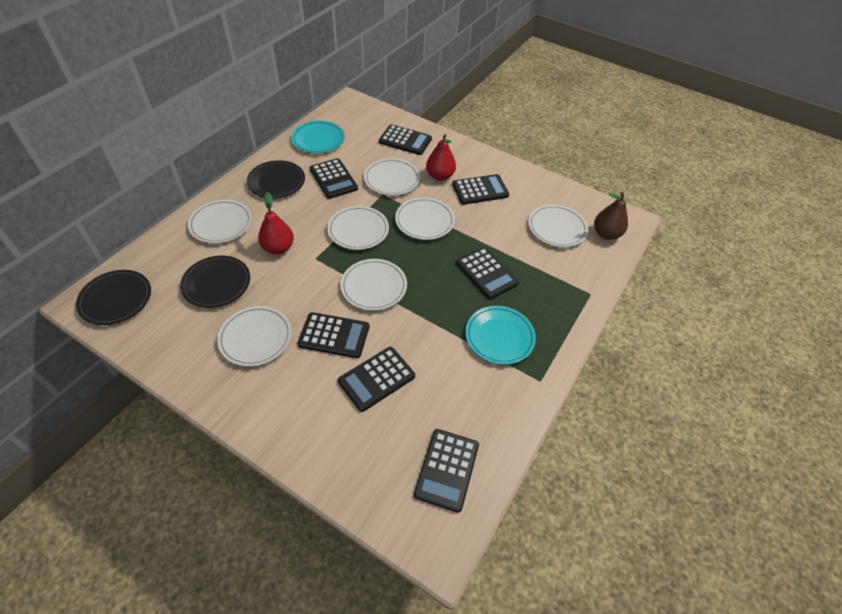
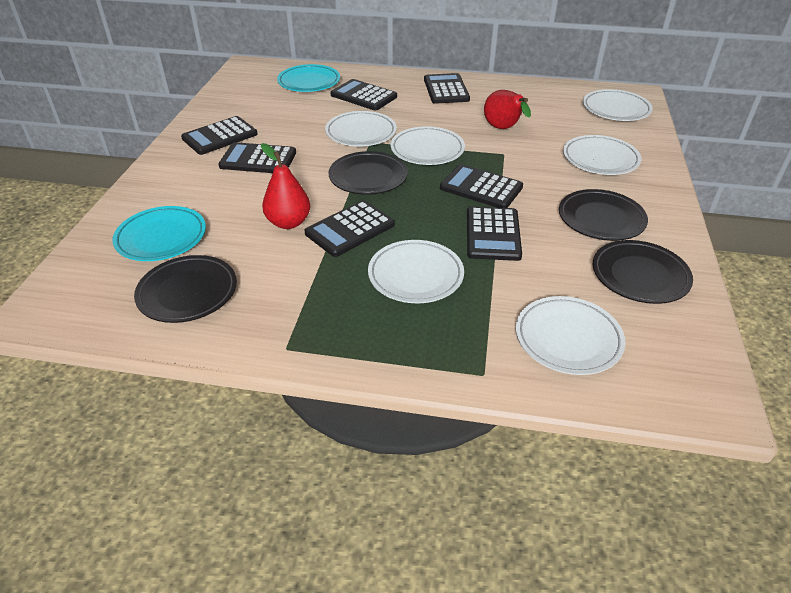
black plate: [76,270,151,325] [180,256,250,308] [247,160,305,199] = 3 -> [134,255,237,323] [328,151,408,195] [559,189,648,241] [593,240,693,304] = 4
brown pear: [594,192,628,240] = 1 -> none = 0
white plate: [188,200,252,244] [217,306,292,367] [327,206,389,250] [341,259,407,311] [364,158,420,196] [395,197,455,240] [528,204,588,247] = 7 -> [325,111,397,146] [368,240,464,303] [390,126,465,165] [516,296,625,375] [563,135,642,175] [583,89,653,121] = 6

